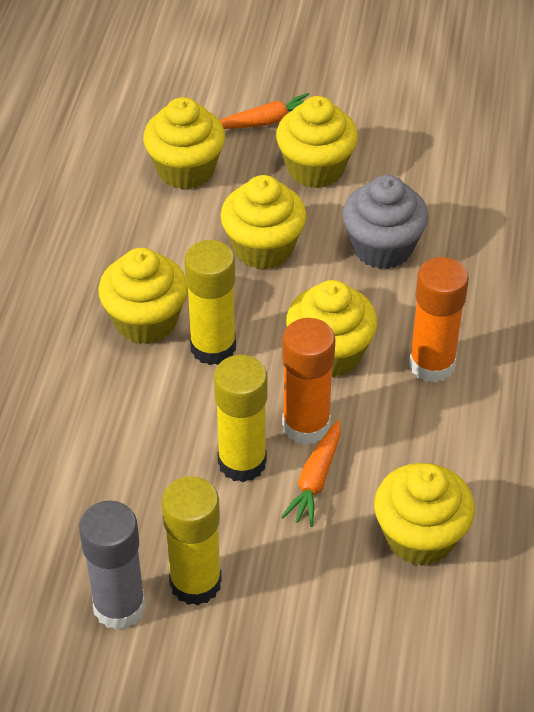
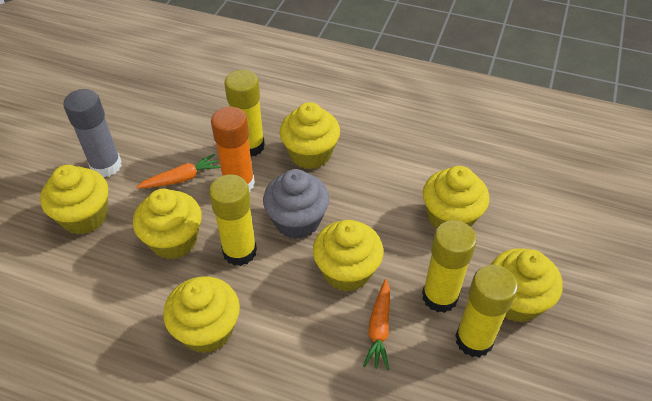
orange glue stick: [282,318,335,445] [409,257,469,383] = 2 -> [211,107,255,192] = 1
yellow cupcake: [98,248,188,344] [143,97,225,189] [221,175,307,270] [276,96,358,188] [286,280,377,377] [374,463,475,566] = 6 -> [40,165,108,234] [133,189,202,259] [163,276,240,353] [280,102,340,169] [313,220,384,292] [423,166,489,229] [491,248,563,323] = 7
yellow glue stick: [162,476,222,605] [184,240,236,365] [214,355,268,482] = 3 -> [209,174,257,266] [224,70,265,157] [422,220,477,313] [455,265,518,358] = 4

